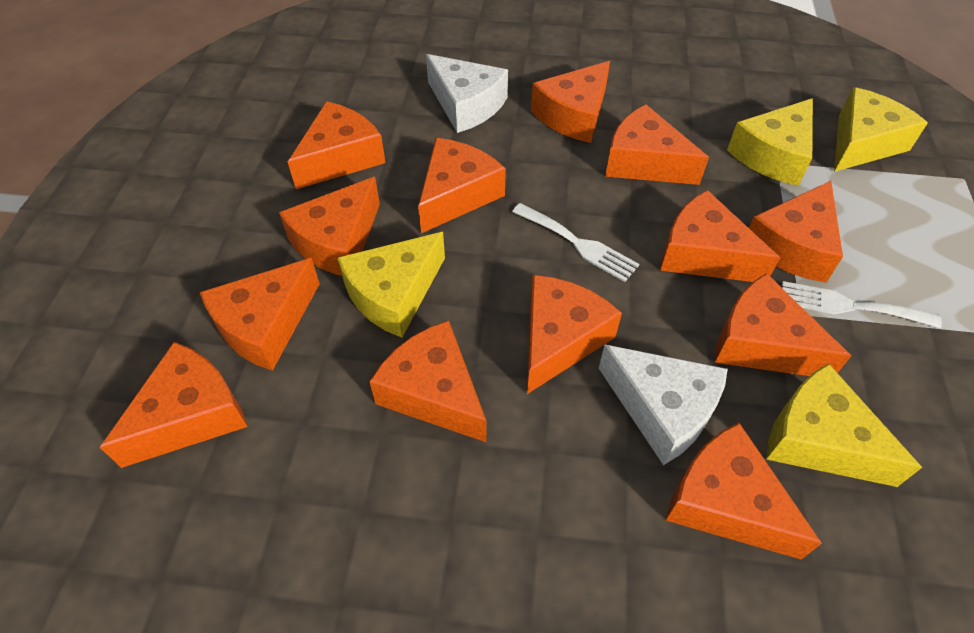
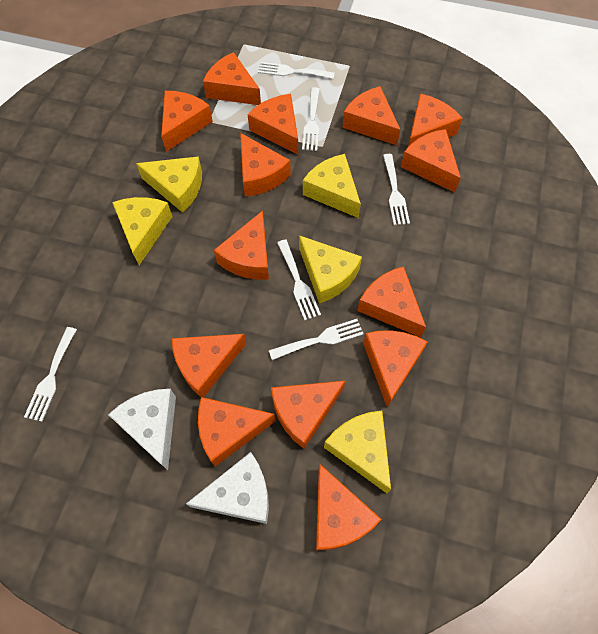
orange cheese: [99,342,248,468] [200,258,320,371] [279,177,380,276] [288,101,386,189] [369,320,487,442] [418,138,506,233] [527,275,622,394] [531,61,610,143] [605,104,709,185] [660,190,780,282] [666,423,822,560] [715,273,851,376] [749,181,843,283] = 13 -> [161,91,213,152] [172,334,246,398] [198,397,276,466] [203,52,261,105] [214,211,269,280] [240,133,291,197] [248,94,298,155] [271,381,345,449] [316,463,382,550] [342,86,400,145] [358,266,426,337] [363,330,427,408] [401,129,461,193] [408,94,463,147] = 14
white fork: [512,203,639,282] [782,281,942,328] = 2 -> [24,327,77,422] [258,62,335,79] [269,319,364,360] [277,239,321,321] [302,87,320,151] [383,154,410,225] = 6
yellow cheese: [337,232,445,338] [727,98,813,186] [766,363,922,487] [834,87,928,172] = 4 -> [112,197,173,265] [136,156,202,213] [299,235,362,304] [303,154,361,218] [324,411,391,493] = 5

